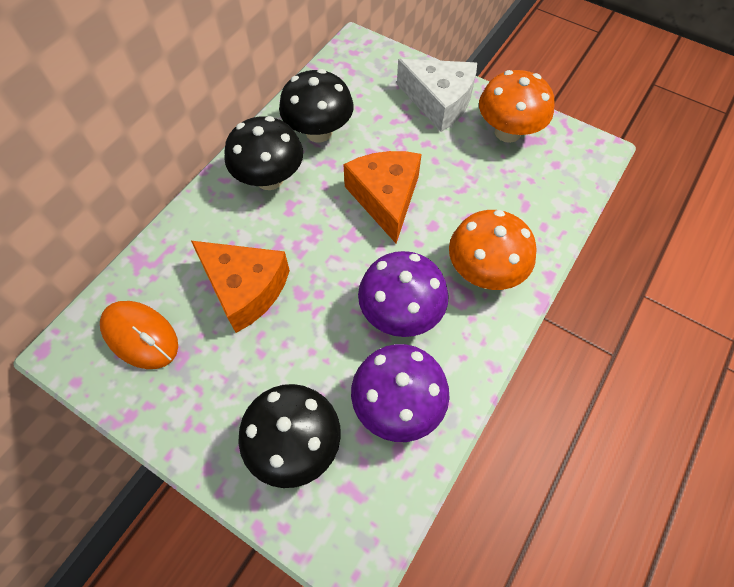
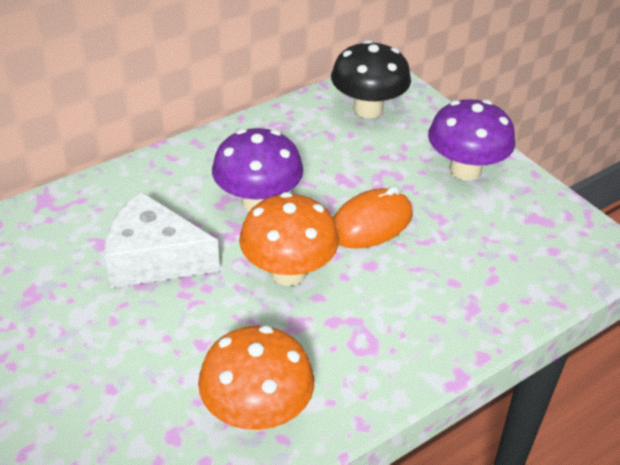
black mushroom: [224,116,303,190] [238,384,341,488] [279,69,354,142] = 3 -> [331,40,411,118] = 1
orange cheese: [191,241,290,333] [343,151,422,243] = 2 -> none = 0

